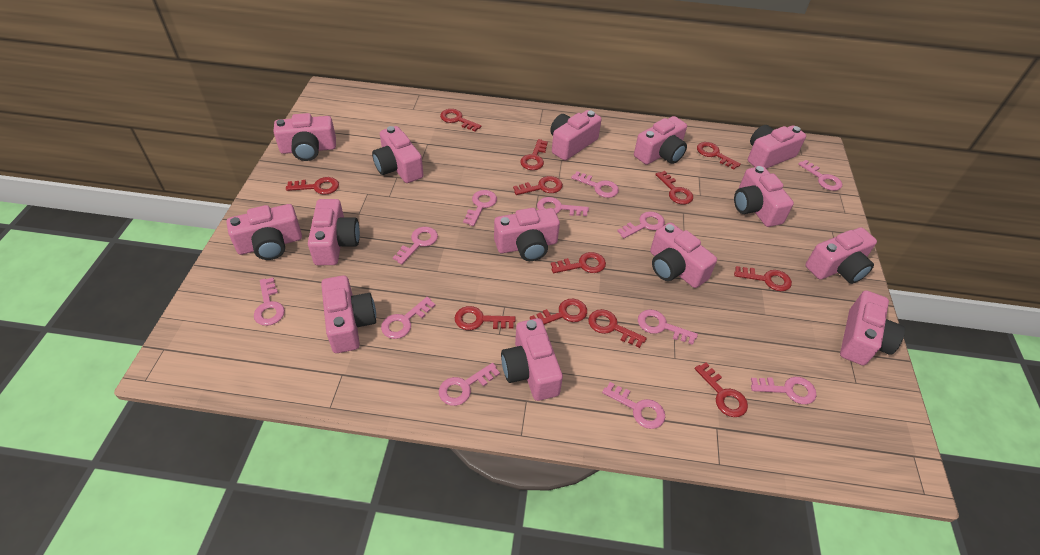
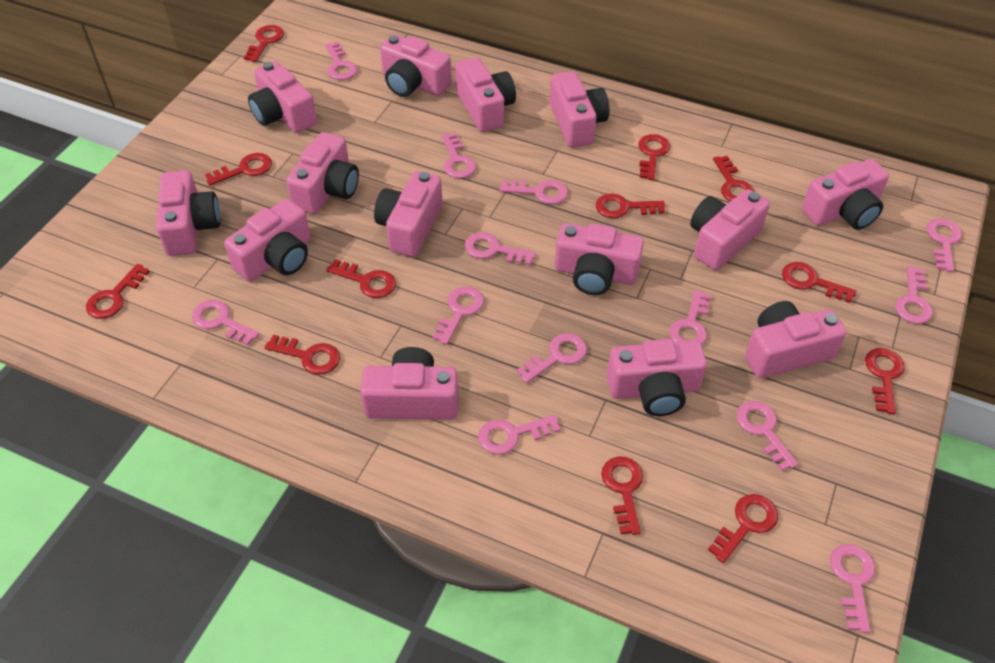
pink key: [254,278,285,326] [381,297,436,339] [393,227,438,264] [439,363,500,406] [463,190,497,226] [537,197,589,216] [571,171,619,198] [602,382,665,429] [617,211,665,238] [638,310,698,345] [751,377,816,404] [798,160,842,191] = 12 -> [192,300,259,346] [325,42,357,80] [432,286,484,345] [441,133,476,179] [465,232,536,265] [478,415,560,454] [499,180,568,204] [517,333,587,383] [669,290,711,345] [736,401,798,471] [830,544,875,633] [895,266,933,324] [927,219,962,272] = 13

